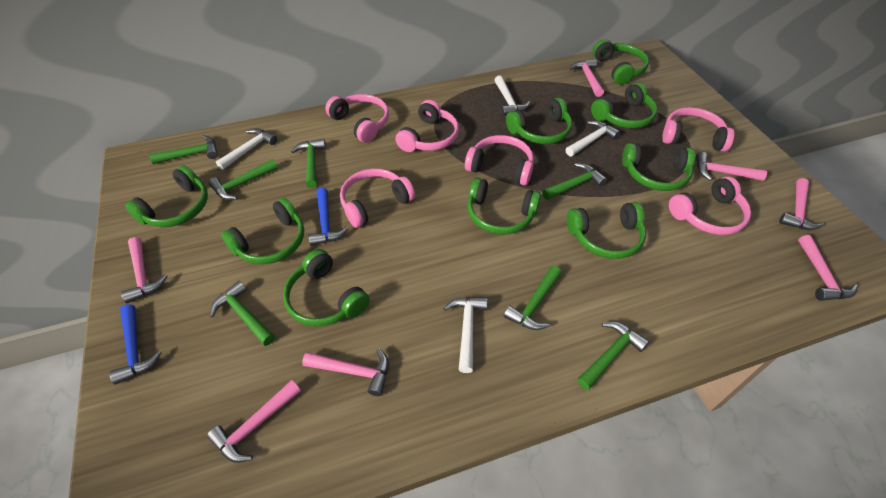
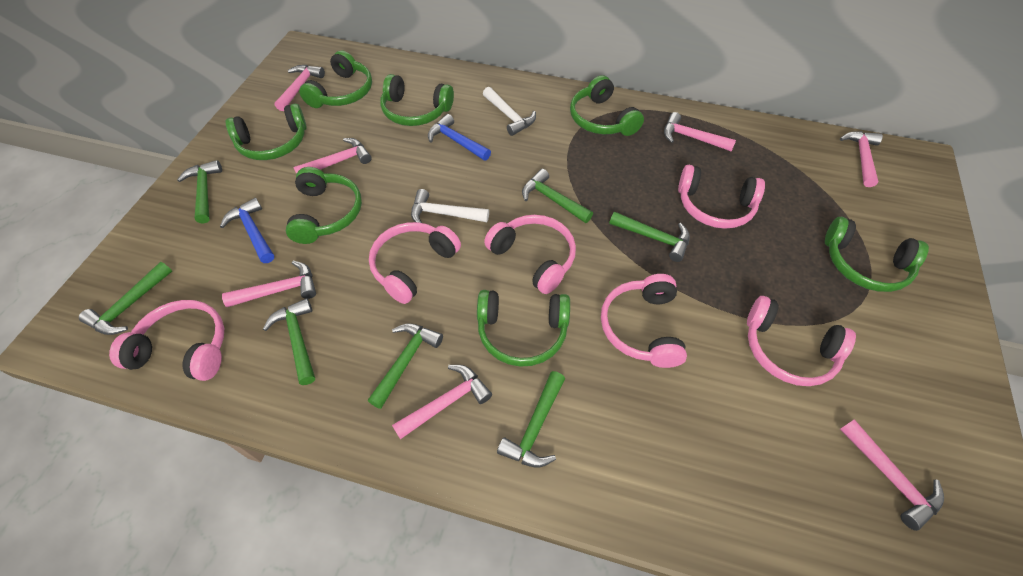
green headphones: [125,165,208,227] [221,198,304,264] [283,249,370,326] [467,178,541,235] [506,98,572,144] [567,202,646,259] [591,83,657,128] [593,39,649,85] [622,143,695,191] = 9 -> [226,104,307,160] [286,167,362,244] [299,50,372,108] [380,74,454,126] [477,290,570,367] [570,75,644,136] [825,217,929,292] = 7
white hammer: [216,128,277,170] [443,297,488,373] [494,75,530,116] [566,121,620,157] = 4 -> [411,189,489,223] [483,87,536,136] = 2

